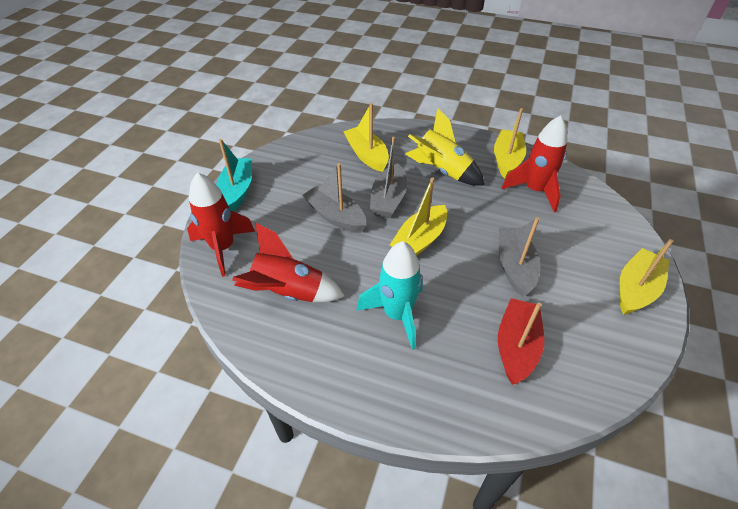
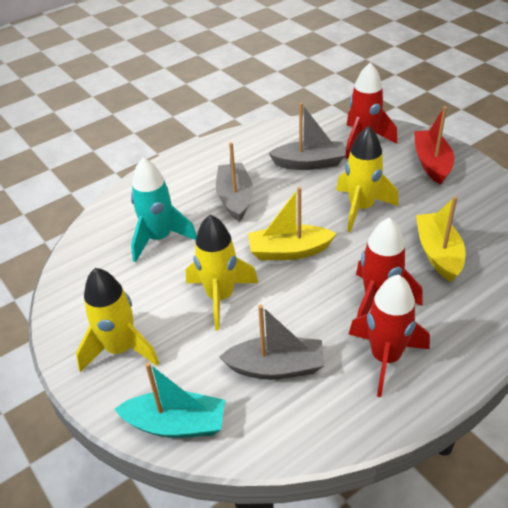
yellow boat: [343,103,389,172] [390,177,447,256] [494,108,526,179] [619,239,673,315] = 4 -> [248,187,337,260] [416,196,466,282] = 2
yellow rocket: [405,108,484,186] = 1 -> [76,268,159,372] [186,214,258,330] [336,126,398,232] = 3

